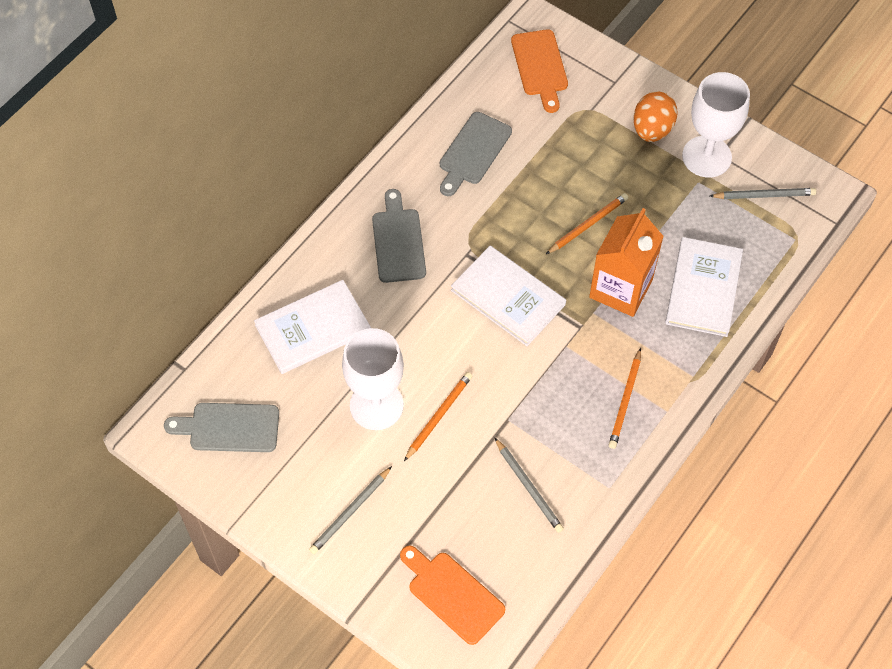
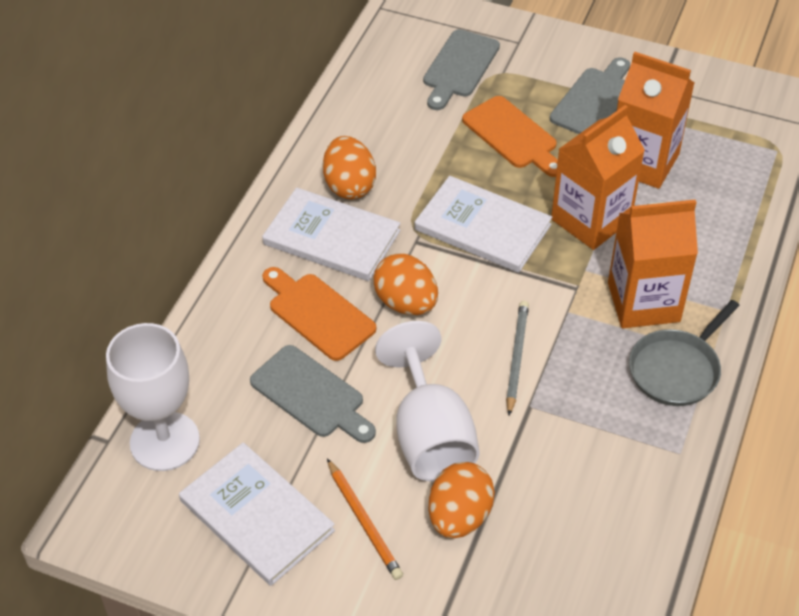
grey pan: none = 0 -> [629,300,740,406] = 1
grey pencil: [309,466,392,554] [495,438,564,533] [710,188,816,199] = 3 -> [506,301,529,416] = 1
orange carton: [589,208,664,317] = 1 -> [551,105,645,250] [608,200,698,328] [617,52,694,189] = 3
orange egg: [633,91,677,142] = 1 -> [323,136,376,199] [373,253,438,315] [429,462,495,539] = 3
orange pencil: [404,372,472,461] [546,193,628,254] [609,348,641,449] = 3 -> [327,459,403,580] = 1

